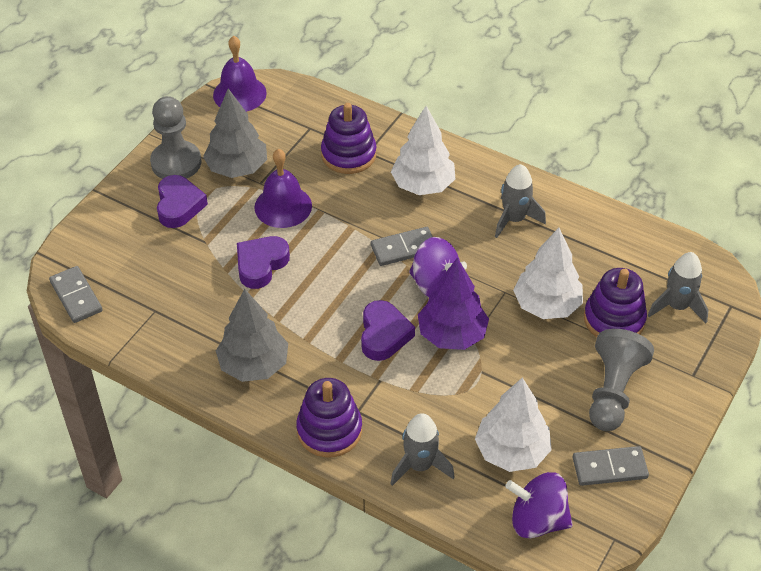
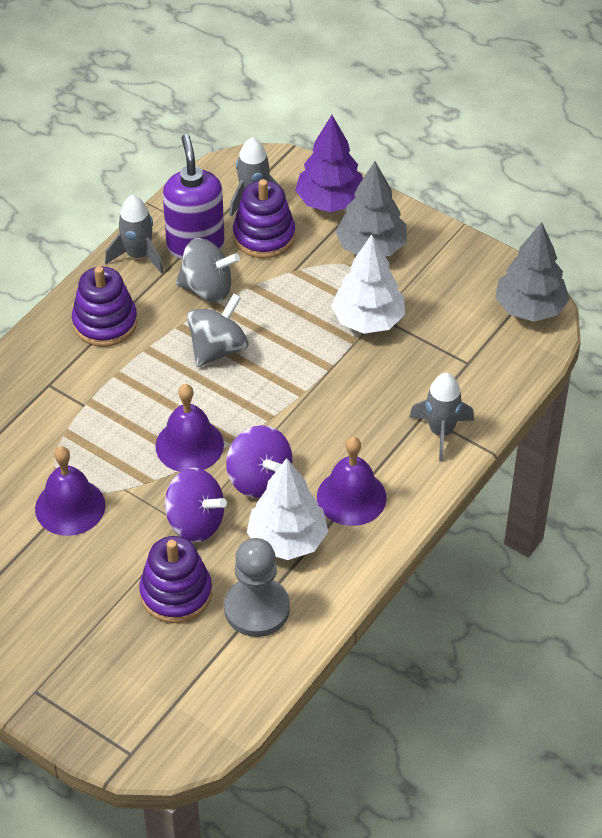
grey domino: [49,266,103,323] [371,227,433,266] [573,446,649,486] = 3 -> none = 0
grey pawn: [150,96,201,179] [589,329,654,431] = 2 -> [224,538,290,637] = 1
grey spinning top: none = 0 -> [176,238,240,302] [187,294,249,367] = 2
purple bell: [213,36,267,112] [254,149,312,228] = 2 -> [35,446,105,536] [155,384,224,472] [317,437,387,526] = 3
purple heart: [157,175,208,228] [237,236,290,289] [361,300,415,361] = 3 -> none = 0
purple soap dispenser: none = 0 -> [163,134,225,259] = 1
white tree: [391,106,455,195] [475,377,552,472] [513,228,583,319] = 3 -> [247,458,328,560] [331,234,405,334] = 2

